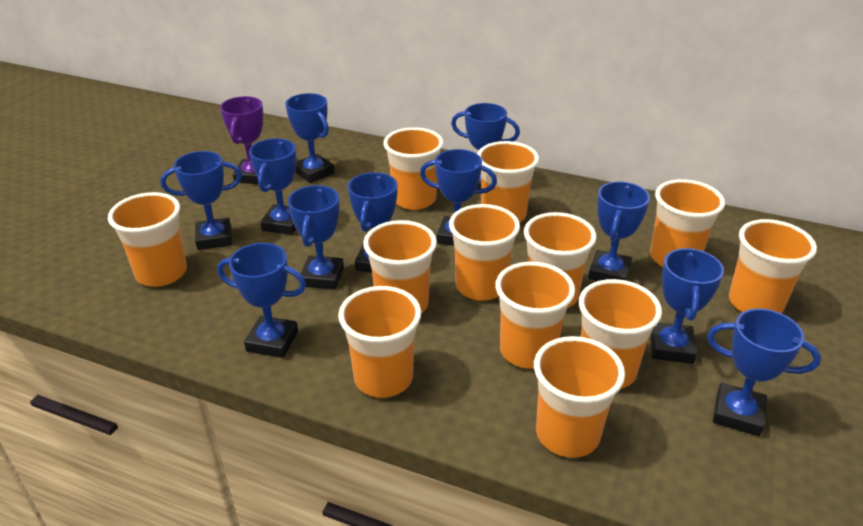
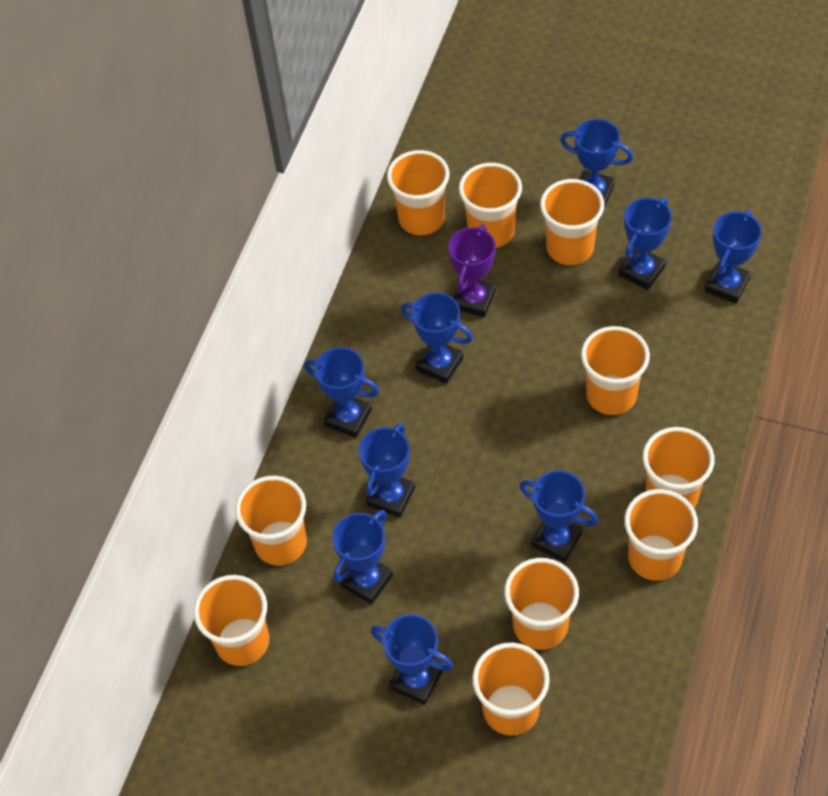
blue trophy: [160,151,242,250] [217,243,306,358] [249,138,296,235] [286,93,335,183] [288,185,344,290] [348,172,398,273] [420,149,497,246] [451,103,520,189] [588,181,650,281] [650,248,724,364] [707,308,821,436] = 11 -> [304,347,379,438] [332,510,393,604] [359,423,415,518] [371,614,453,705] [401,292,473,384] [519,470,598,562] [560,119,633,208] [619,198,672,290] [705,210,762,304] = 9
orange cup: [108,192,187,287] [338,286,421,398] [363,220,437,314] [383,127,443,210] [449,204,520,301] [477,141,539,222] [495,262,575,369] [524,212,597,308] [534,336,625,458] [579,279,662,389] [650,179,725,267] [729,219,817,313] = 12 -> [193,575,269,666] [235,476,307,566] [387,150,449,235] [459,163,522,248] [472,643,550,735] [504,558,579,650] [540,179,604,265] [581,326,650,415] [624,489,698,581] [643,427,715,508] = 10

